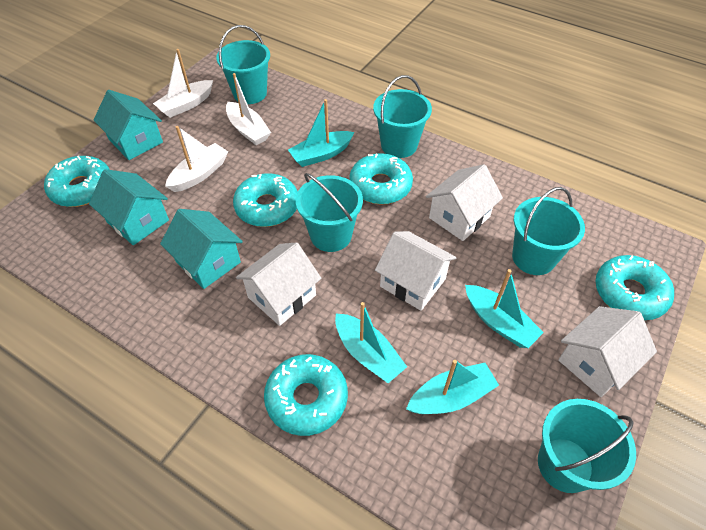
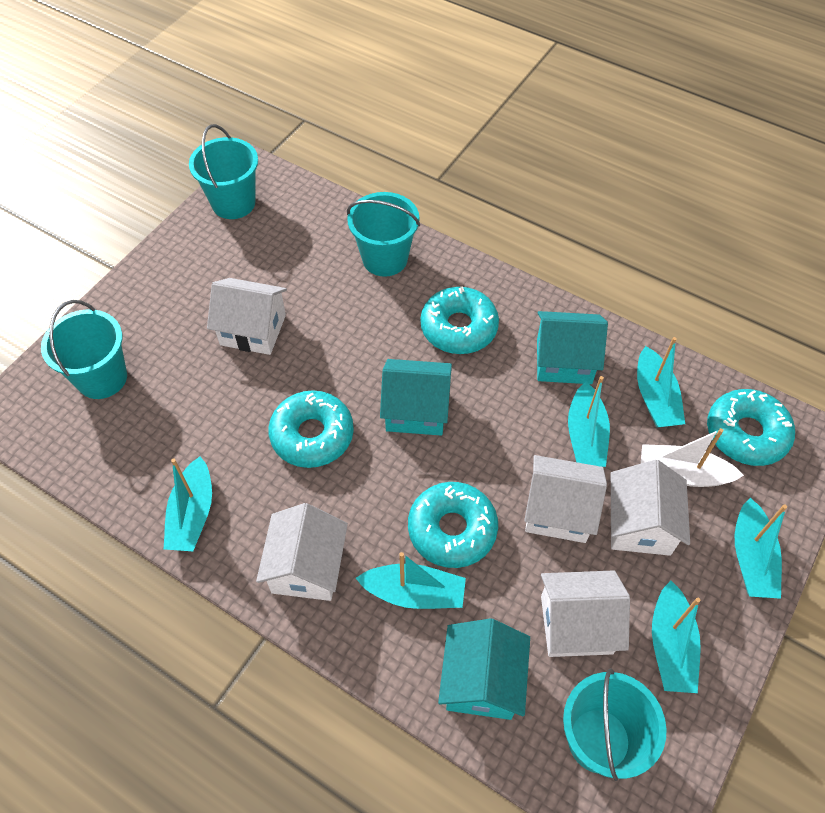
turquoise boat: [288,99,354,167] [335,302,407,383] [406,360,499,414] [465,269,544,348] = 4 -> [164,456,212,551] [356,552,466,609] [568,376,610,467] [637,337,685,428] [652,581,701,693] [735,498,787,599] = 6
turquoise bucket: [216,25,270,104] [296,173,363,252] [373,75,432,158] [512,187,585,275] [538,399,636,493] = 5 -> [41,300,127,399] [189,124,258,219] [347,192,420,277] [563,669,667,781] = 4
turquoise donut: [44,156,110,207] [233,173,298,227] [264,354,348,436] [349,153,413,205] [595,255,674,320] = 5 -> [268,390,354,468] [408,482,498,568] [420,286,499,354] [707,389,795,466] = 4
white boat: [153,49,213,118] [165,126,228,192] [226,73,271,145] = 3 -> [641,428,744,487] = 1
white house: [236,242,322,326] [375,231,456,311] [426,164,503,241] [558,306,657,397] = 4 -> [207,278,287,355] [256,503,348,601] [524,455,607,543] [541,570,630,657] [611,460,690,556] = 5

